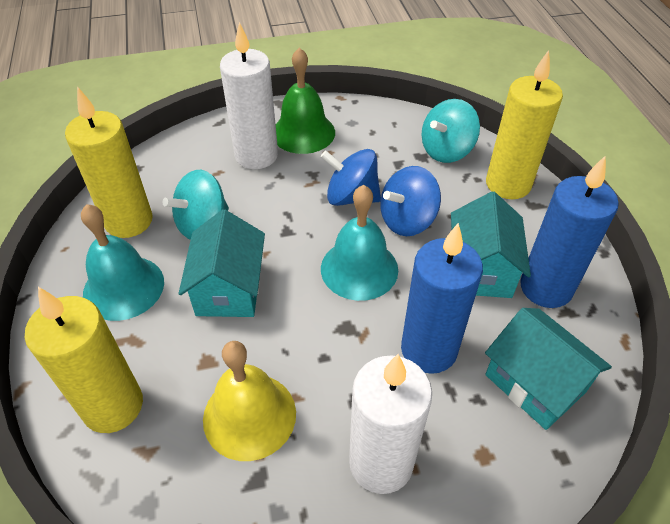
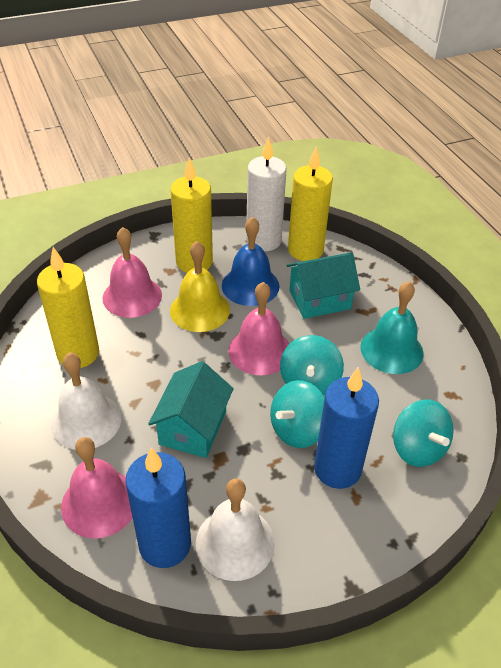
blue bell: none = 0 -> [222,217,279,306] = 1
blue spinning top: [321,149,381,206] [380,166,441,236] = 2 -> none = 0
green bell: [276,47,335,154] = 1 -> none = 0
pink bell: none = 0 -> [61,437,133,538] [103,227,162,318] [228,282,289,375] = 3
turquoise bell: [81,204,164,321] [321,185,398,301] = 2 -> [360,281,424,374] = 1
turquoise house: [179,209,265,317] [451,191,531,298] [485,308,612,430] = 3 -> [148,361,234,458] [287,252,360,319] = 2
turquoise spinning top: [163,170,229,240] [422,99,480,163] = 2 -> [270,380,325,448] [280,335,344,395] [393,400,454,467] = 3
white bell: none = 0 -> [51,352,121,450] [196,478,275,581] = 2
white candle: [220,22,278,169] [349,354,432,494] = 2 -> [246,137,287,251] = 1

